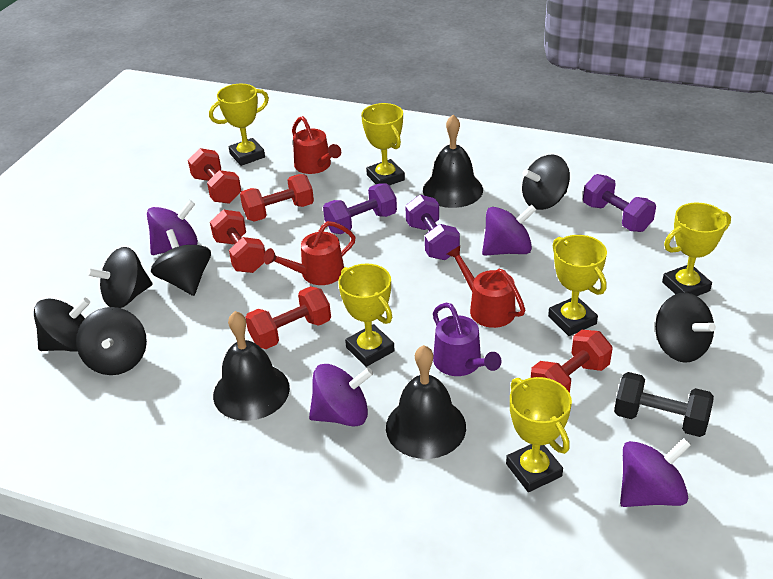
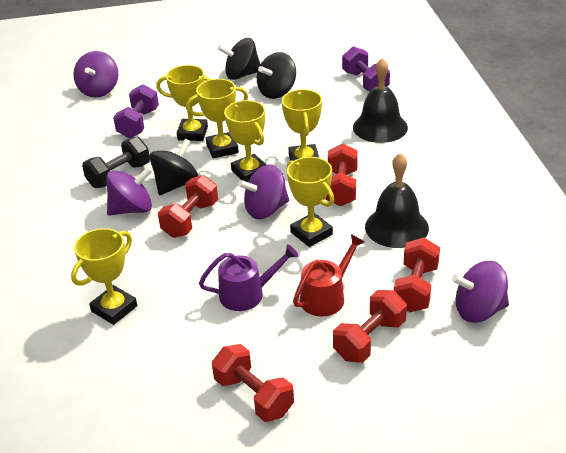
black bell: [213,311,290,421] [386,345,466,459] [423,115,483,208] = 3 -> [353,58,408,143] [365,153,429,248] = 2
black spinning top: [34,298,90,352] [76,307,147,375] [86,247,152,308] [151,229,211,296] [522,155,570,210] [655,293,716,363] = 6 -> [149,139,199,195] [218,38,260,80] [257,52,296,99] = 3
purple dumbbell: [323,183,397,234] [405,195,460,260] [583,174,656,232] = 3 -> [113,84,159,138] [342,46,390,91] = 2
red watering can: [264,221,356,285] [292,116,341,174] [447,246,525,328] = 3 -> [293,234,365,317] = 1

